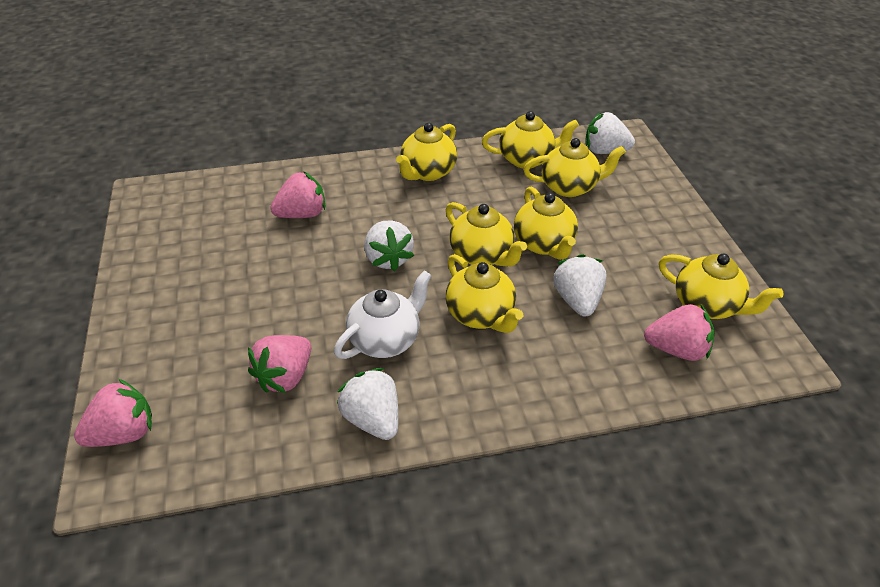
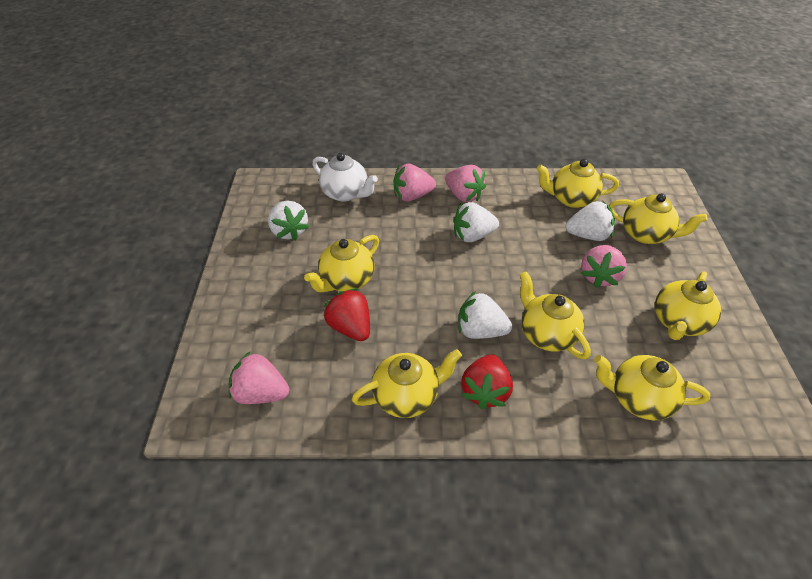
red strawberry: none = 0 -> [324,288,370,341] [461,354,513,410] = 2

